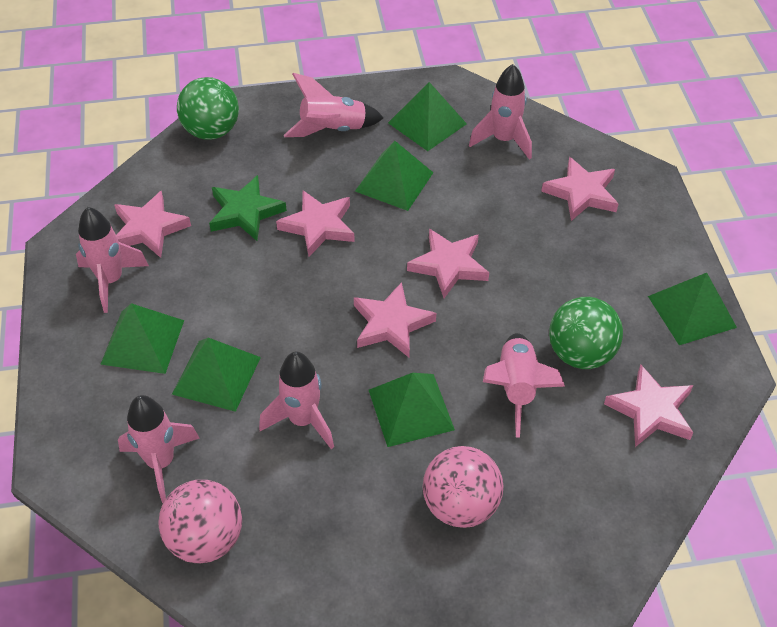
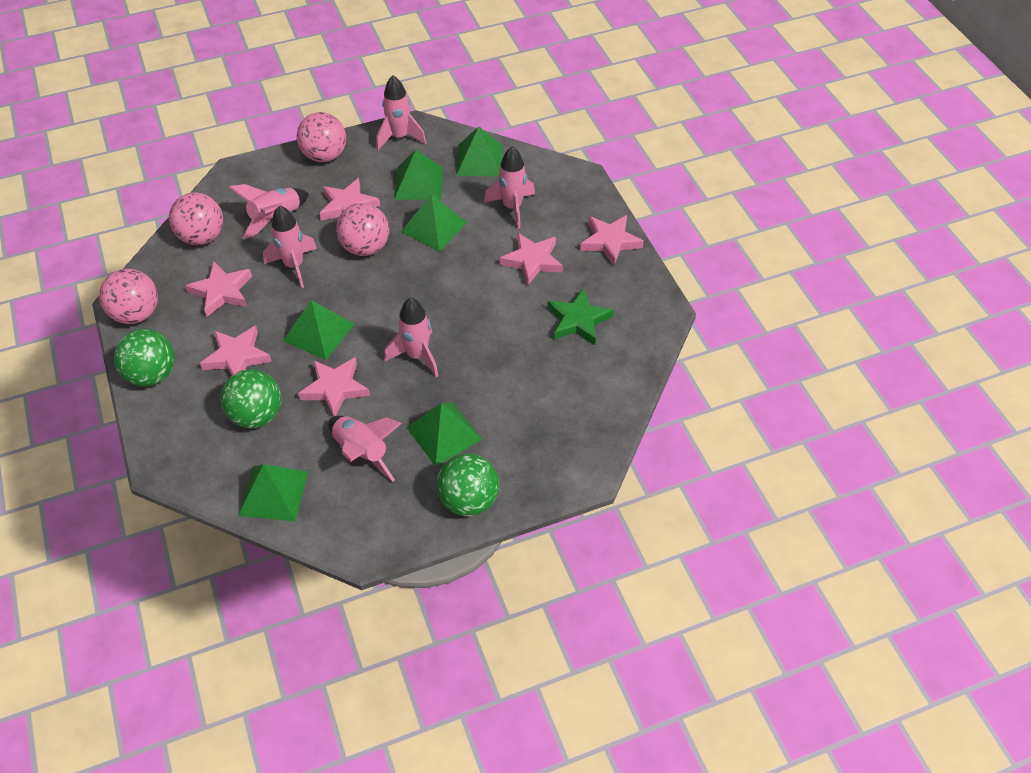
green ball: [177,77,239,140] [549,297,623,369] = 2 -> [114,329,175,386] [220,369,282,429] [436,453,499,516] = 3
pink ball: [158,480,242,564] [423,446,503,528] = 2 -> [99,269,158,324] [169,193,223,245] [297,112,346,162] [336,203,389,256] = 4

